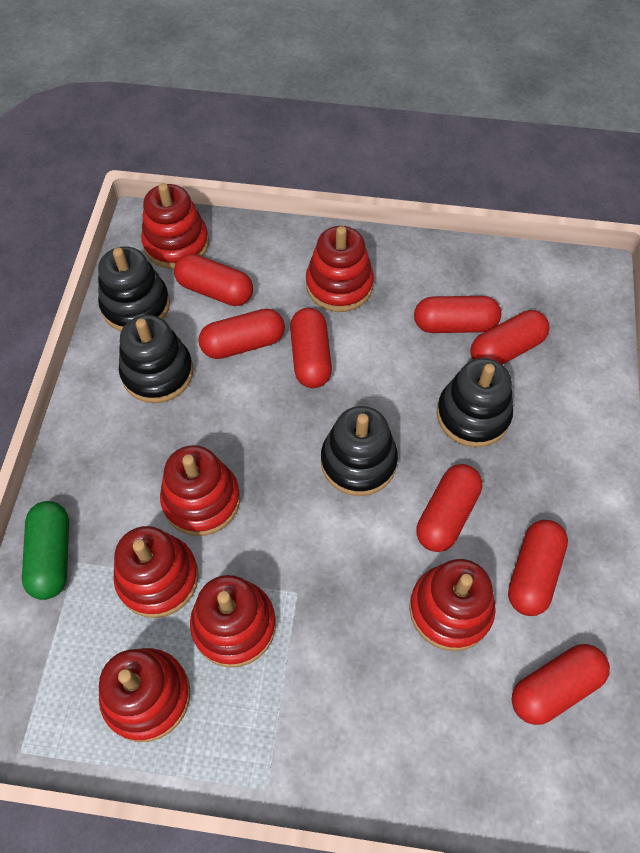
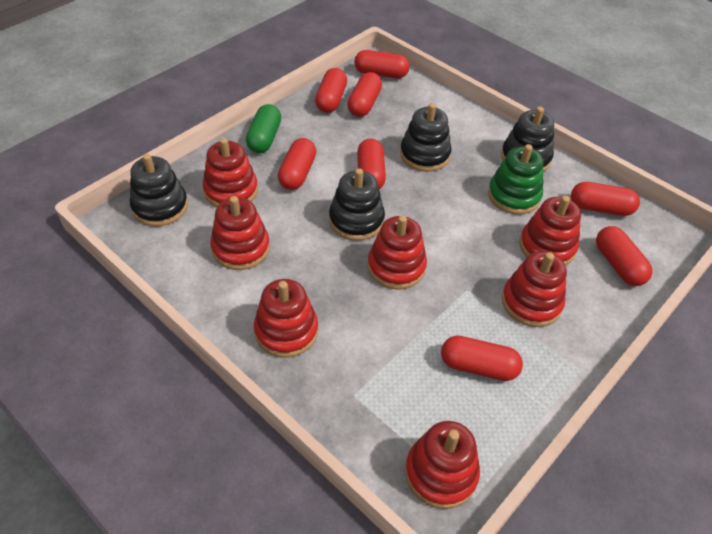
green stacking toy: none = 0 -> [488,144,544,215] = 1

